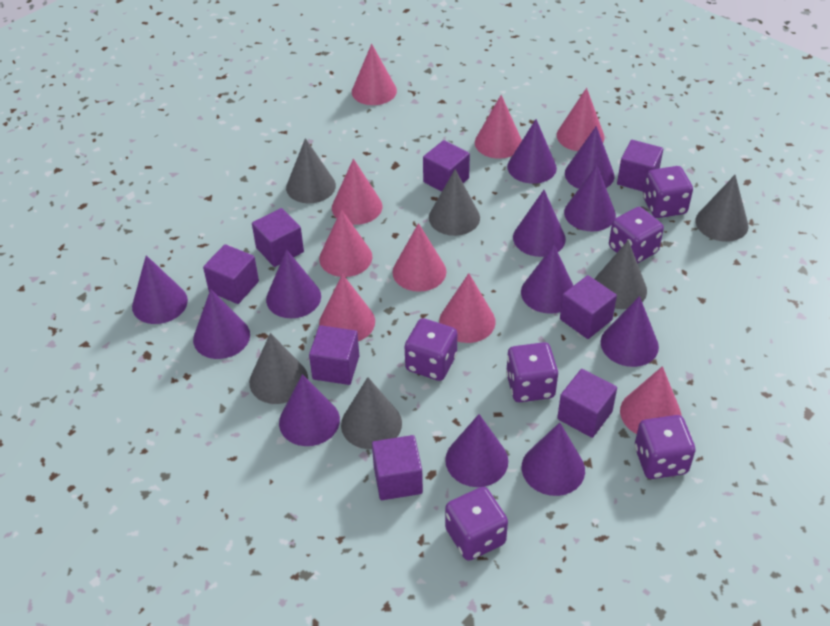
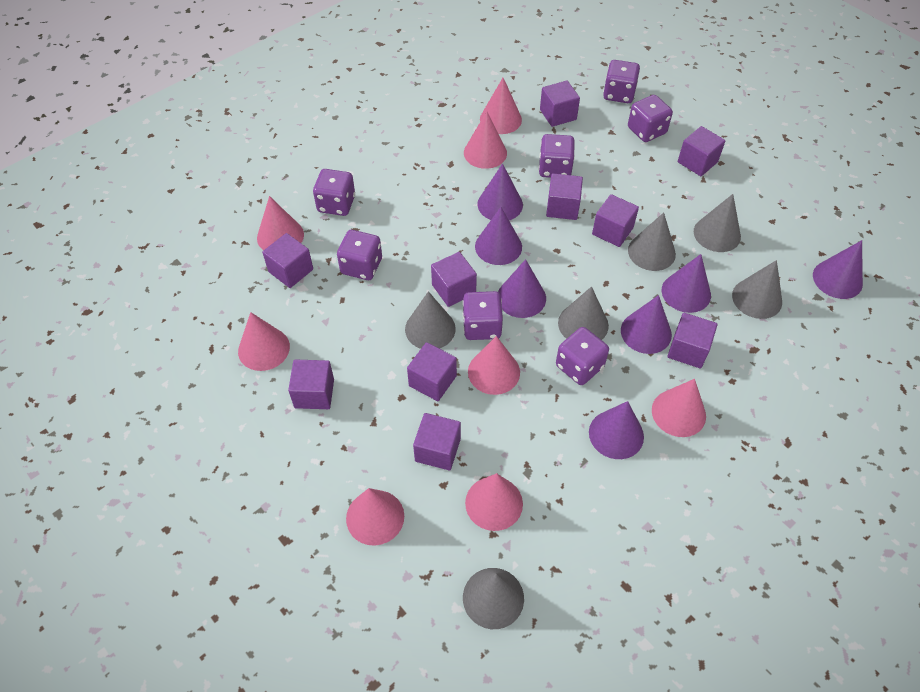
pink cone: [319,209,372,277] [319,274,375,341] [332,159,382,225] [352,44,397,105] [393,223,446,292] [439,273,496,343] [475,95,522,159] [557,88,605,151] [620,366,682,434] = 9 -> [238,312,290,371] [257,196,304,250] [346,488,404,546] [464,111,507,169] [465,473,523,531] [468,336,520,395] [480,78,522,134] [652,379,706,437] = 8
purple cone: [132,255,188,324] [193,289,250,359] [266,250,321,318] [279,374,340,446] [445,414,508,487] [507,119,557,184] [513,190,566,257] [521,245,573,314] [522,422,585,496] [564,165,616,232] [565,126,615,189] [601,296,659,367] = 12 -> [475,207,522,265] [477,164,523,220] [498,259,546,318] [589,401,644,459] [621,295,672,354] [662,254,711,313] [813,240,863,299] = 7
purple cube: [203,244,259,304] [252,208,304,267] [309,325,359,385] [372,435,423,500] [423,140,470,192] [557,369,617,438] [560,275,617,339] [617,140,663,191] = 8 -> [262,233,313,288] [288,359,334,409] [407,342,457,401] [413,413,461,470] [431,252,477,307] [540,80,580,127] [546,173,583,220] [592,194,639,247] [667,313,718,368] [678,126,726,176] = 10
purple dice: [405,318,457,381] [445,487,508,561] [506,342,558,402] [609,207,664,264] [635,415,695,479] [643,166,693,218] = 6 -> [313,169,355,216] [337,230,382,280] [463,291,503,340] [539,134,575,178] [556,327,609,385] [603,60,640,103] [628,95,673,142] = 7

